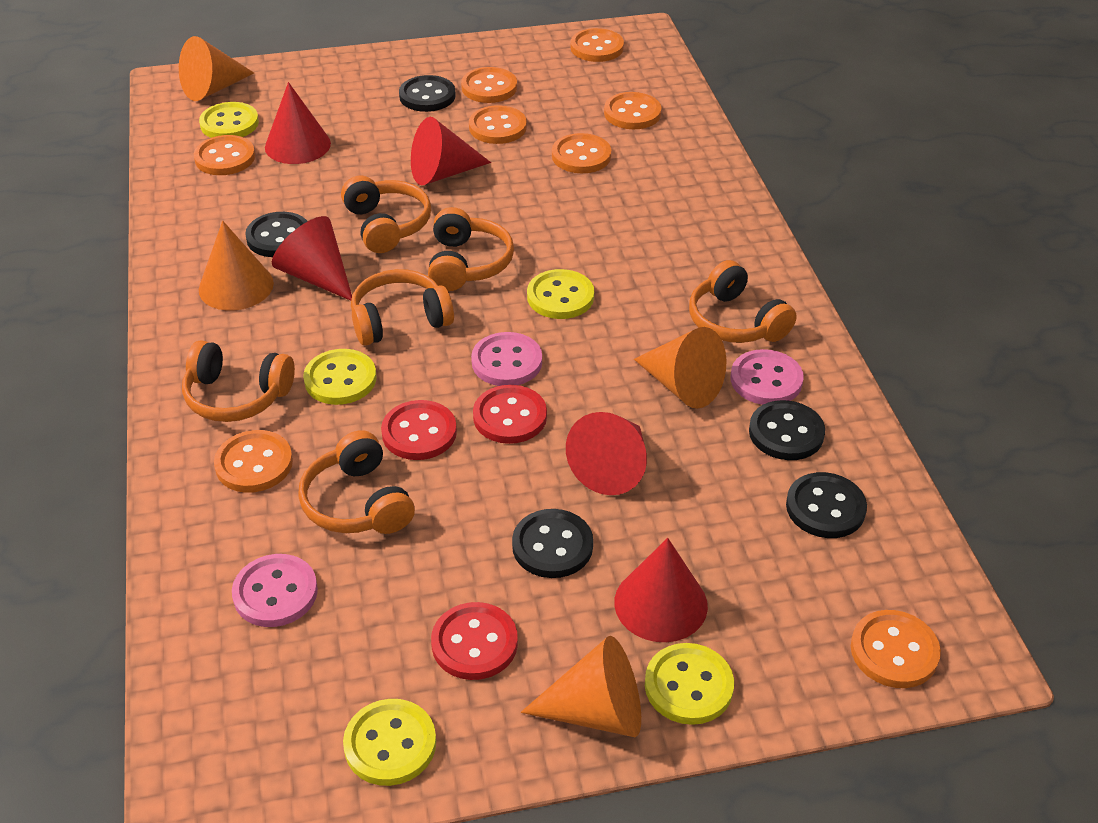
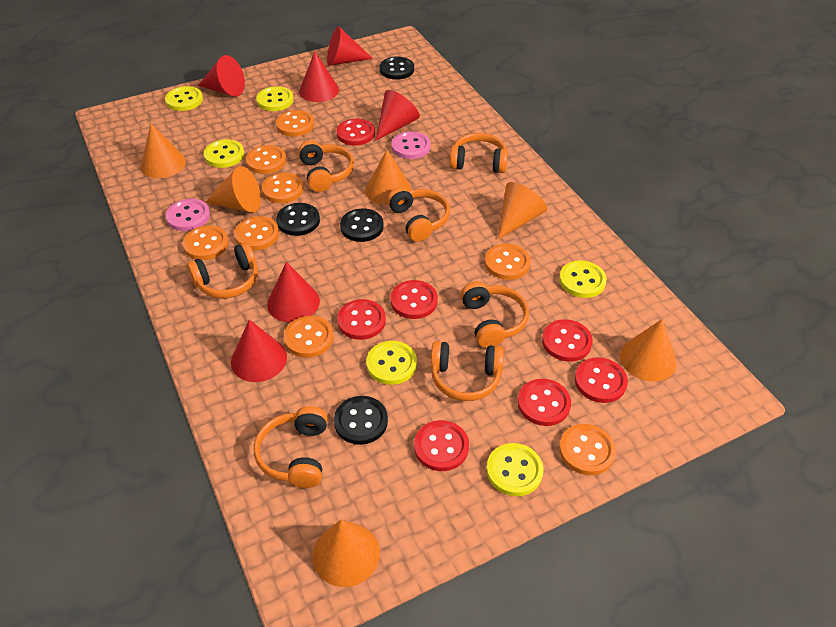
black button: [245,212,308,257] [399,75,456,112] [512,509,593,578] [749,400,825,460] [786,472,867,538] = 5 -> [276,203,320,236] [334,396,388,445] [340,208,384,242] [379,57,414,80] = 4
orange cone: [179,36,254,101] [199,221,274,311] [521,636,641,737] [634,327,726,409] = 4 -> [141,124,186,178] [205,166,261,213] [313,520,380,587] [366,150,411,205] [498,182,547,239] [620,319,677,382] = 6
orange headphones: [182,340,295,422] [298,430,415,534] [341,175,431,253] [351,269,454,346] [428,207,514,291] [689,260,797,343] = 6 -> [187,242,258,299] [254,406,327,488] [298,140,354,192] [387,187,450,242] [430,341,504,401] [450,133,508,173] [461,281,529,348] = 7
pink button: [232,554,318,627] [471,332,542,386] [731,349,804,405] = 3 -> [166,199,210,231] [392,131,431,159] = 2
red button: [381,400,457,460] [431,602,518,680] [473,385,547,444] = 3 -> [336,119,375,146] [337,299,386,340] [390,280,438,319] [414,420,469,471] [518,379,571,426] [542,319,593,362] [575,357,628,403] = 7
red cone: [265,82,331,164] [272,216,352,301] [411,117,491,185] [566,412,647,495] [614,538,708,642] = 5 -> [198,55,245,97] [231,320,287,382] [267,262,320,322] [299,51,339,102] [327,26,373,66] [375,90,420,141] = 6
yellow button: [199,102,259,138] [303,349,377,405] [343,699,436,786] [527,269,594,319] [645,643,734,725] = 5 -> [165,86,203,111] [204,139,244,168] [256,86,294,111] [366,341,417,385] [486,443,544,496] [559,260,607,298] = 6

